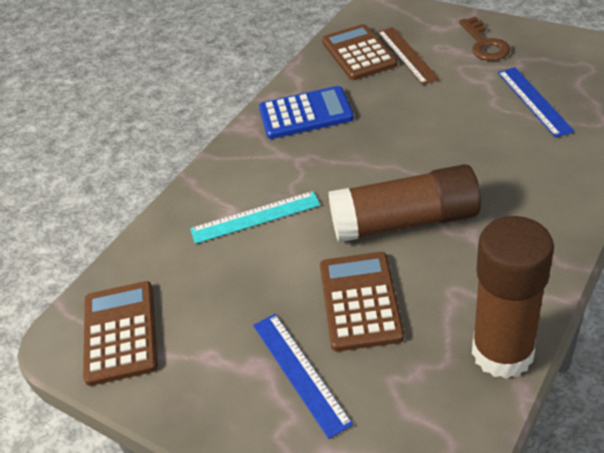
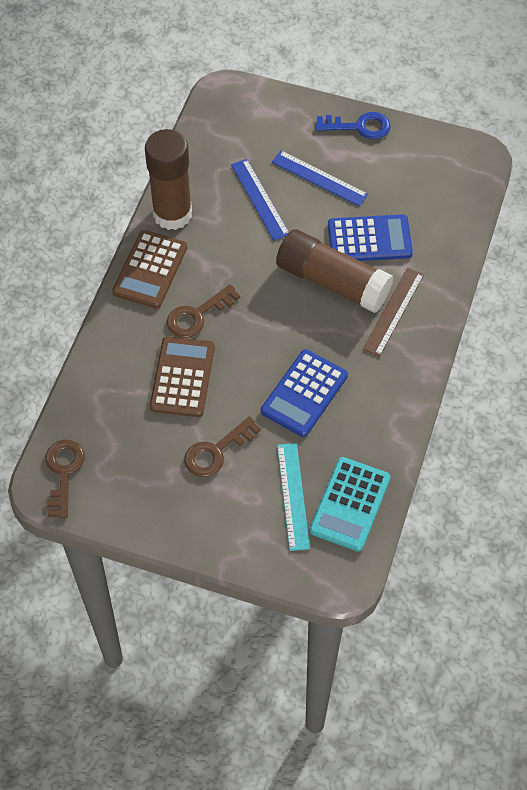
blue calculator: [259,86,354,139] = 1 -> [261,349,348,437] [328,214,413,261] = 2
blue key: none = 0 -> [315,112,391,139] = 1
brown calculator: [83,281,158,386] [320,252,404,351] [322,24,397,80] = 3 -> [112,230,187,309] [150,336,215,417] = 2
brown key: [459,17,511,61] = 1 -> [45,439,85,518] [167,284,240,338] [184,416,261,477] = 3
turquoise calculator: none = 0 -> [309,457,390,552] = 1

